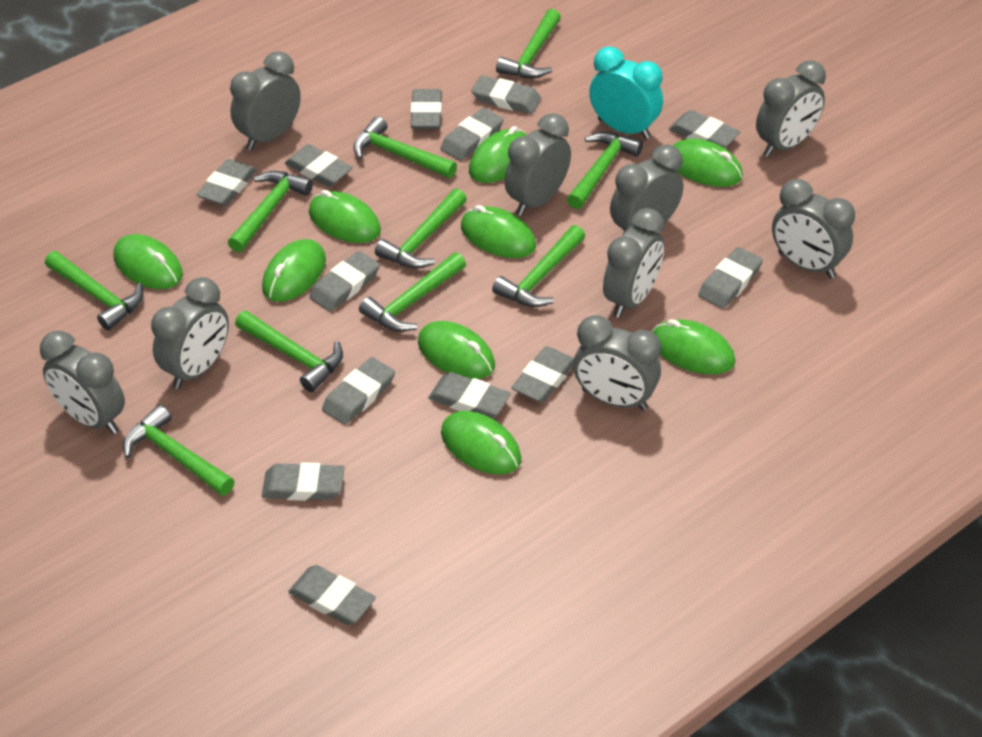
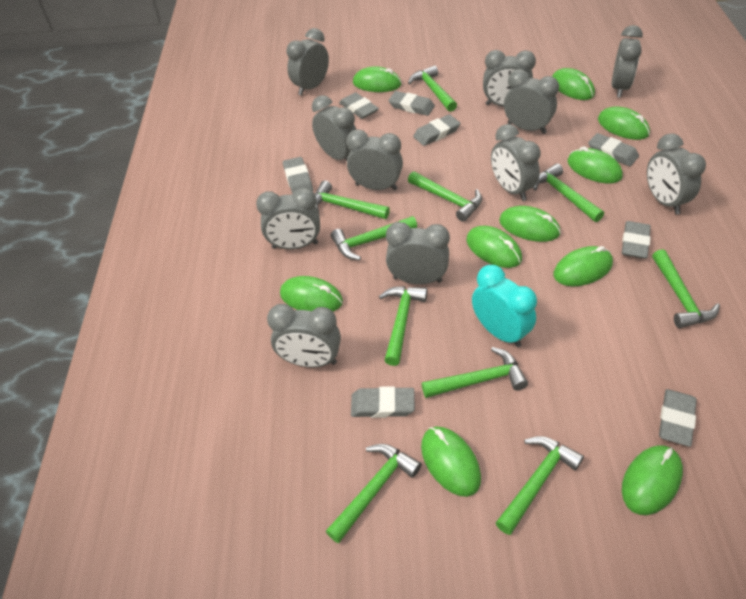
green mouse: [113,234,183,289] [262,239,326,302] [309,190,381,243] [418,321,495,379] [441,411,521,475] [461,205,536,258] [469,126,527,183] [652,319,735,375] [673,139,743,187] = 9 -> [280,276,343,312] [353,66,402,92] [421,427,481,497] [466,226,522,268] [499,206,561,242] [552,68,595,100] [553,246,613,286] [567,146,623,184] [598,106,650,140] [622,445,683,515] = 10
grey clock: [40,331,125,434] [151,277,229,389] [230,51,301,150] [505,113,571,216] [573,315,661,411] [603,208,664,318] [610,145,683,234] [756,60,826,157] [772,179,855,278] = 9 -> [256,188,320,249] [267,304,341,367] [287,28,329,95] [312,95,356,161] [346,129,403,191] [386,222,450,284] [483,50,536,106] [491,124,541,201] [504,69,559,134] [612,25,643,98] [647,134,706,214] = 11
grey eraser: [196,159,257,206] [262,462,344,501] [285,144,353,187] [288,565,376,625] [309,251,380,311] [322,357,395,425] [411,89,442,129] [428,372,511,418] [440,108,504,161] [471,76,541,114] [511,346,574,402] [669,110,740,148] [698,247,763,309] = 13 -> [283,157,313,194] [339,92,379,119] [351,386,415,418] [388,91,435,116] [413,114,460,146] [588,133,639,166] [622,221,651,259] [659,389,697,447] = 8

